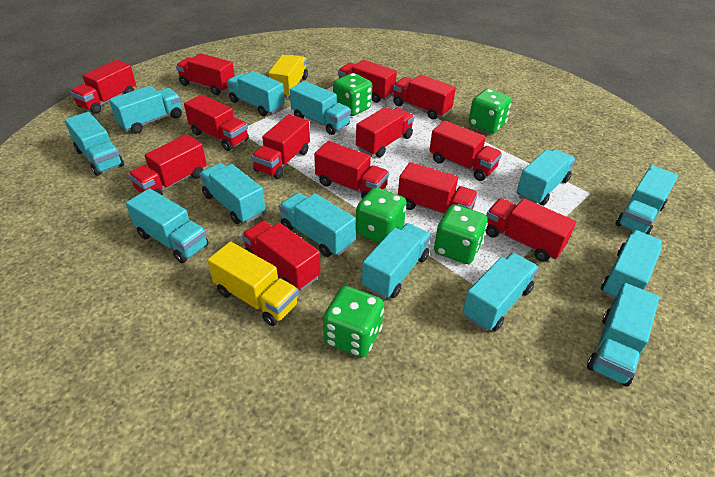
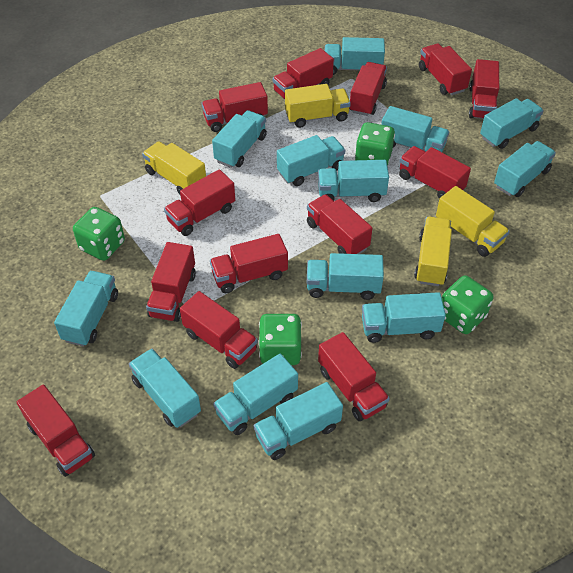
green dice: [323,286,384,357] [333,73,372,116] [355,187,407,243] [434,204,488,264] [468,89,512,133] = 5 -> [73,207,125,261] [258,314,302,365] [355,122,395,166] [442,275,493,334] = 4
yellow truck: [207,241,299,326] [268,55,308,98] = 2 -> [142,141,206,194] [285,84,351,128] [414,217,452,286] [436,186,510,257] = 4

